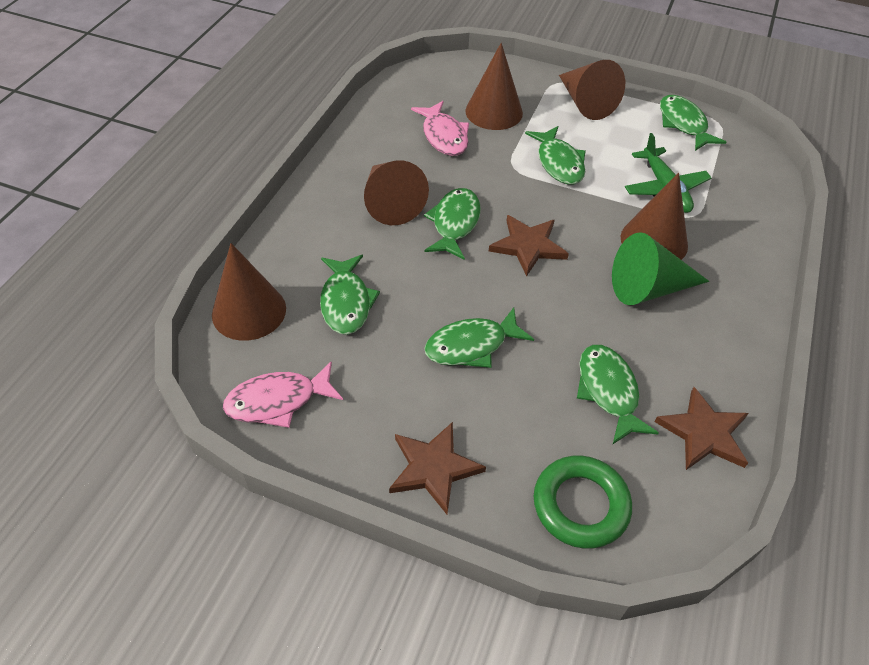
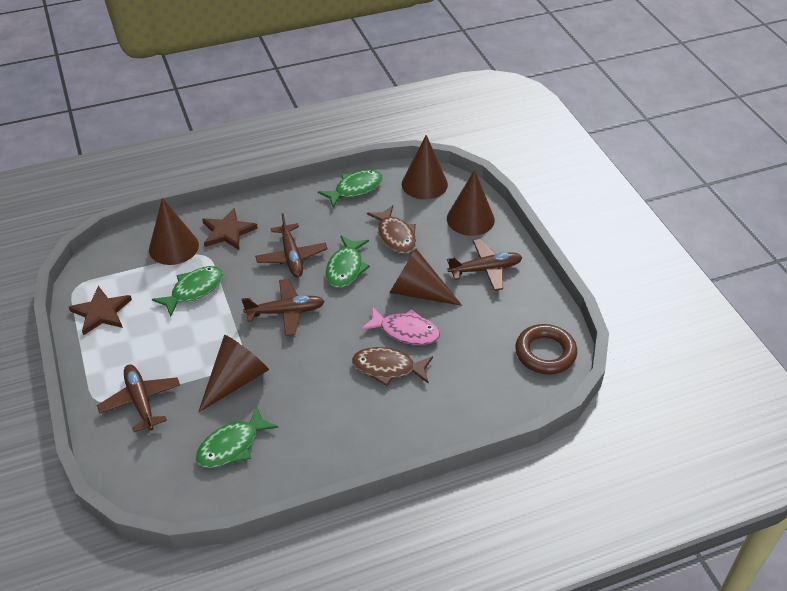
brown fish: none = 0 -> [352,347,433,386] [367,205,416,254] = 2
brown plane: none = 0 -> [97,364,180,432] [242,279,325,336] [255,213,328,277] [447,239,522,291] = 4
brown ring: none = 0 -> [516,324,577,374] = 1
brown star: [389,422,486,514] [489,215,569,277] [654,387,748,470] = 3 -> [69,286,132,335] [202,208,258,250] = 2
green cone: [612,232,709,305] = 1 -> none = 0
green fish: [320,255,380,335] [424,188,481,260] [425,308,534,368] [525,126,586,184] [577,345,659,444] [660,95,726,151] = 6 -> [152,266,223,317] [196,406,278,468] [318,170,383,208] [326,235,370,288] = 4
green plane: [625,133,712,213] = 1 -> none = 0
green ring: [534,455,632,549] = 1 -> none = 0
pink fish: [223,361,343,428] [411,101,469,156] = 2 -> [361,307,440,345] = 1

